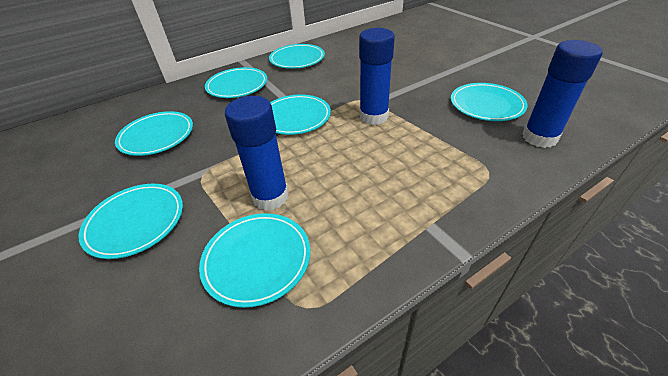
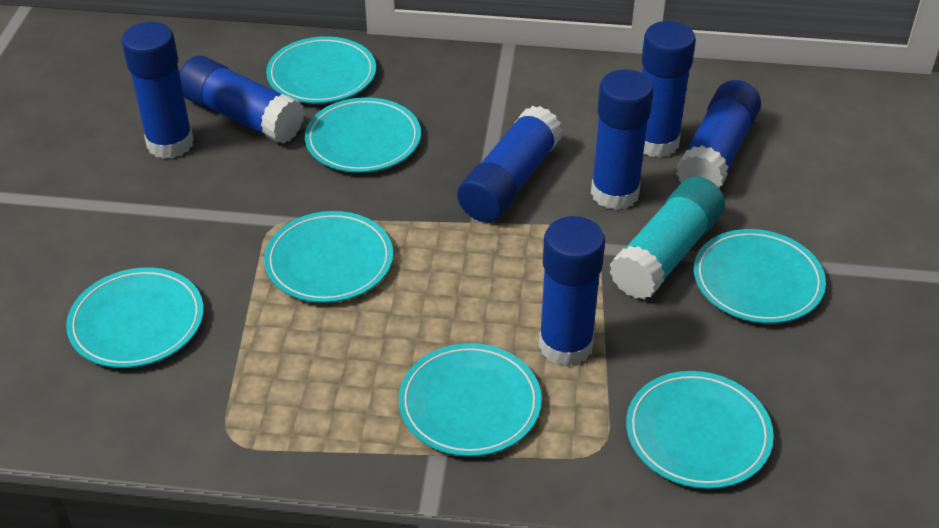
blue glue stick: [225,96,289,211] [359,28,395,125] [523,40,603,148] = 3 -> [122,22,194,159] [179,56,305,144] [457,106,563,222] [539,216,605,367] [591,70,653,210] [642,21,696,158] [676,80,761,188] = 7
turquoise glue stick: none = 0 -> [609,177,725,299] = 1

